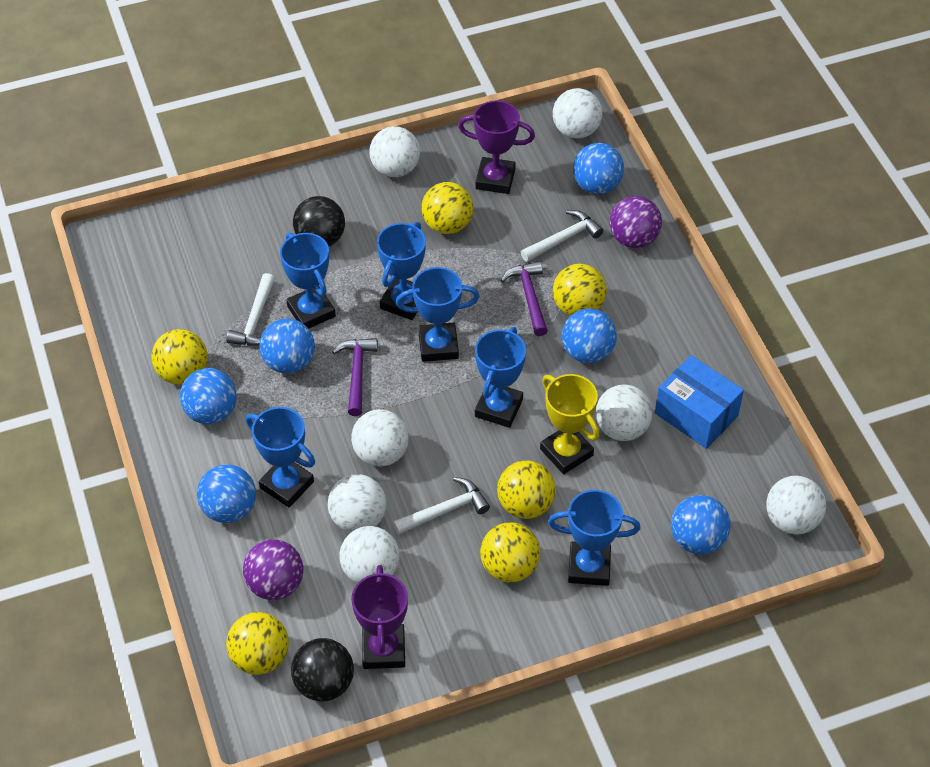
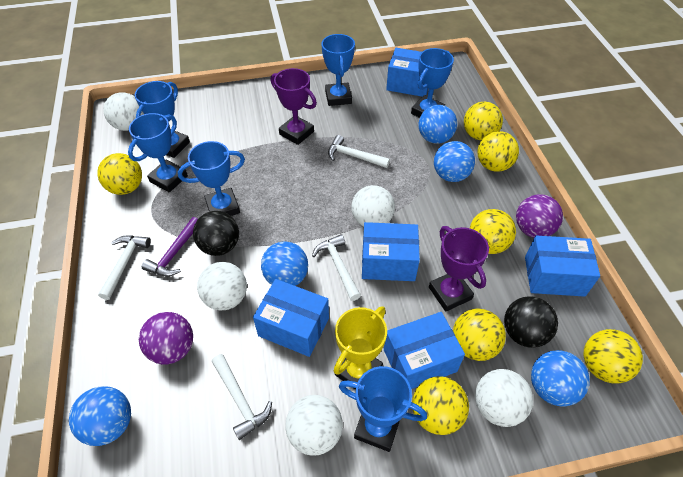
blue ball: [180,368,237,424] [197,464,256,523] [259,319,315,374] [562,309,617,363] [573,143,624,194] [671,495,731,555] = 6 -> [69,386,131,446] [261,241,308,286] [419,105,457,144] [434,141,475,182] [531,350,590,406] = 5
blue box: [655,355,744,449] = 1 -> [253,279,329,357] [362,222,420,281] [384,312,465,389] [386,48,428,97] [525,235,600,297] = 5
purple hammer: [332,338,378,416] [501,261,548,336] = 2 -> [142,217,198,277] = 1
white ball: [328,474,387,532] [339,526,400,583] [351,409,409,467] [369,126,420,177] [553,88,602,138] [596,385,653,441] [766,476,826,535] = 7 -> [103,92,144,131] [197,262,247,311] [286,395,343,456] [351,185,395,226] [475,369,533,427] = 5
white hammer: [226,273,275,346] [393,477,490,535] [521,210,603,262] = 3 -> [98,236,151,300] [212,354,272,440] [312,234,361,301] [328,135,390,168] = 4
yellow ball: [151,329,208,385] [226,612,289,675] [421,182,473,234] [480,522,540,582] [497,460,556,519] [553,264,607,316] = 6 -> [97,153,142,195] [412,376,469,435] [453,309,506,361] [464,102,503,140] [470,209,516,254] [477,131,519,172] [584,329,643,383] = 7

